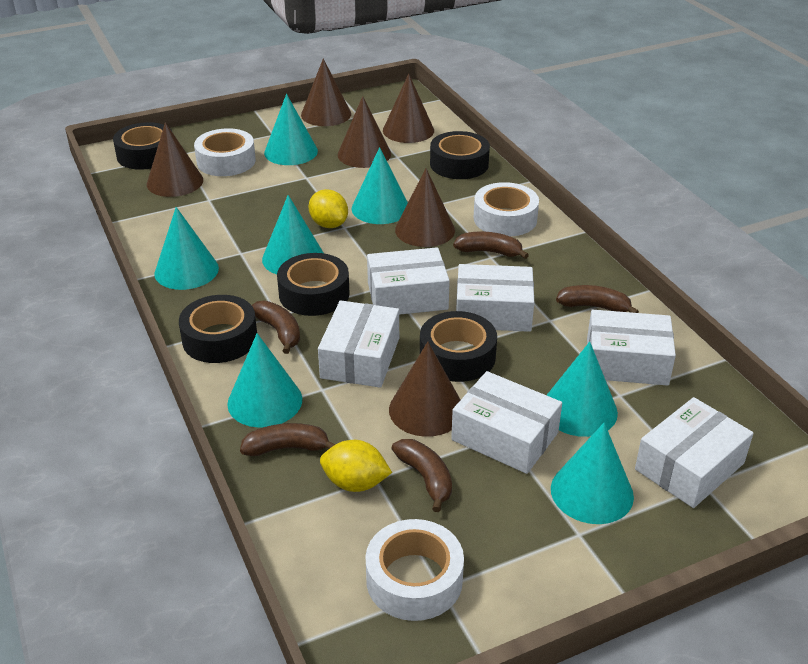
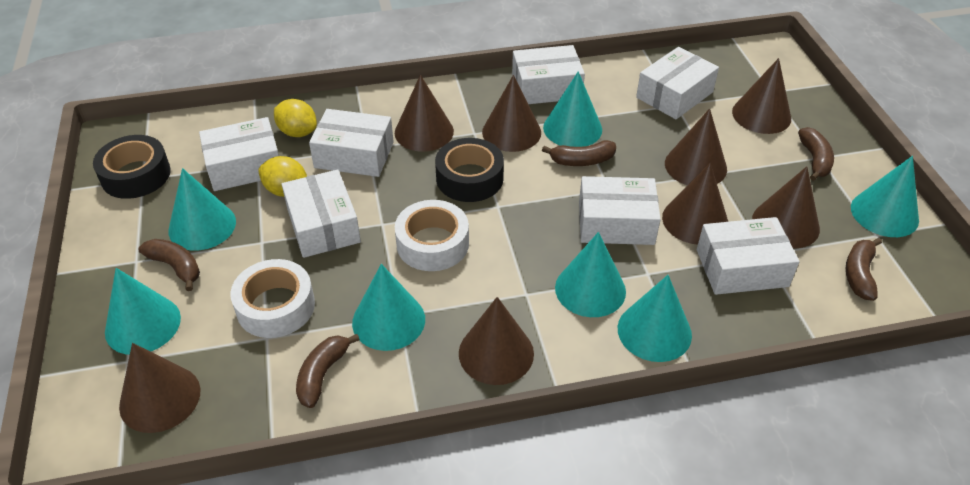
black tape: [113,122,172,170] [179,295,257,363] [277,253,350,316] [420,311,497,382] [430,131,490,179] = 5 -> [93,135,171,199] [435,138,504,202] = 2
brown cone: [147,122,203,197] [301,59,351,126] [338,96,391,168] [383,74,434,143] [389,342,460,437] [395,168,455,247] = 6 -> [119,343,200,433] [395,75,454,152] [459,297,534,385] [482,75,541,152] [662,163,728,245] [665,108,727,185] [732,58,791,134] [752,166,820,248] = 8
white box: [318,300,399,388] [367,247,450,315] [451,371,562,474] [456,264,534,332] [587,310,676,386] [635,397,754,508] = 6 -> [199,117,279,191] [282,169,361,258] [309,109,394,177] [512,45,585,104] [579,176,661,245] [636,47,719,119] [697,217,799,295] = 7
white tape: [194,128,256,176] [365,519,464,621] [474,182,539,236] = 3 -> [230,259,315,338] [395,200,469,271] = 2

